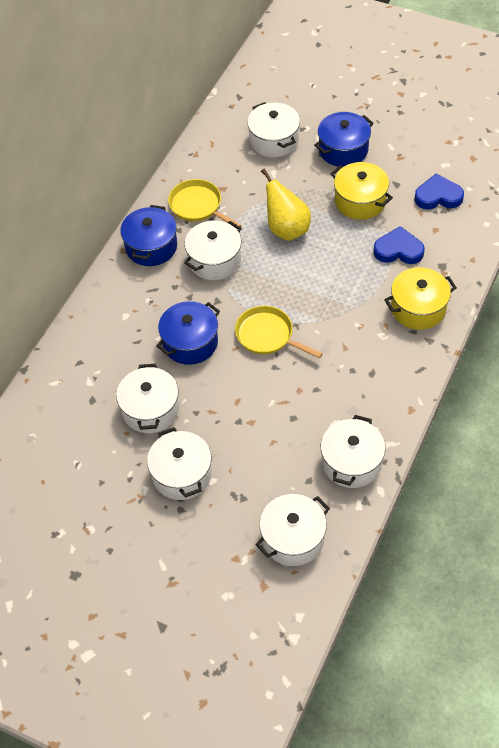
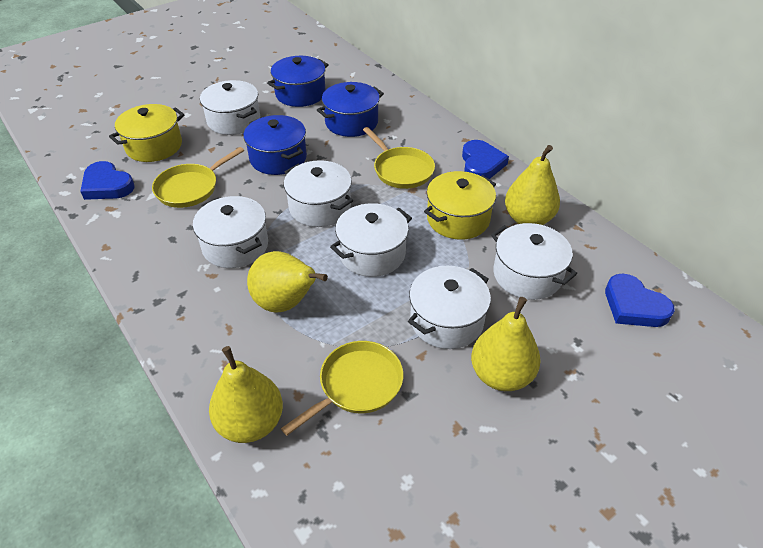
blue heart: [373,226,425,264] [414,174,464,210] = 2 -> [80,161,135,200] [462,140,509,179] [605,273,675,327] = 3
yellow pan: [168,179,242,229] [235,306,323,359] = 2 -> [152,147,244,208] [281,341,403,436] [363,127,435,189] = 3
yellow pear: [261,168,311,241] = 1 -> [209,346,283,443] [247,251,328,313] [471,297,541,391] [505,145,560,225] = 4

